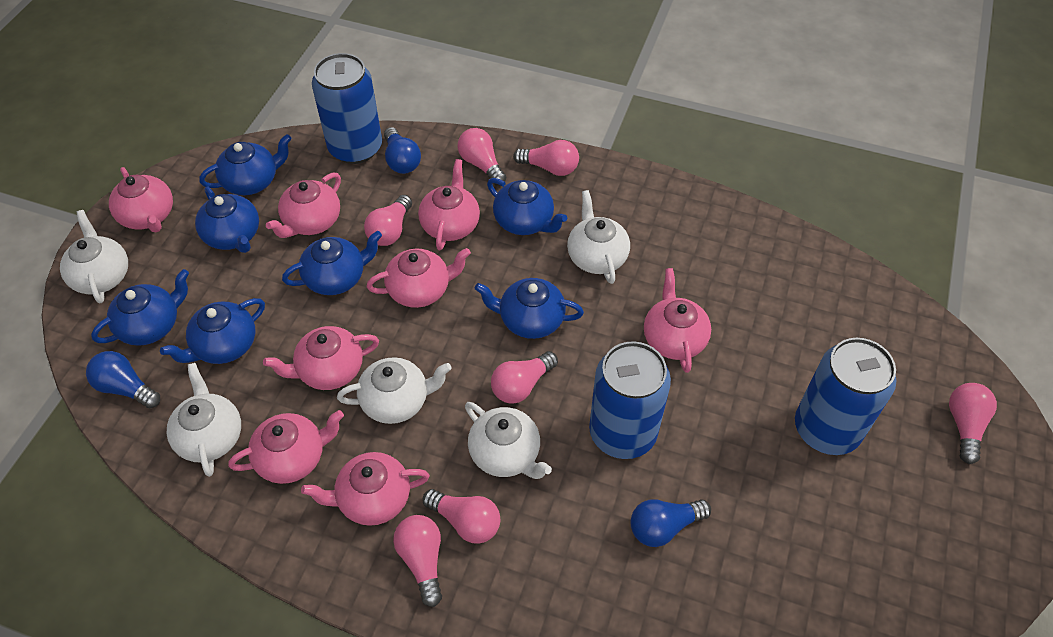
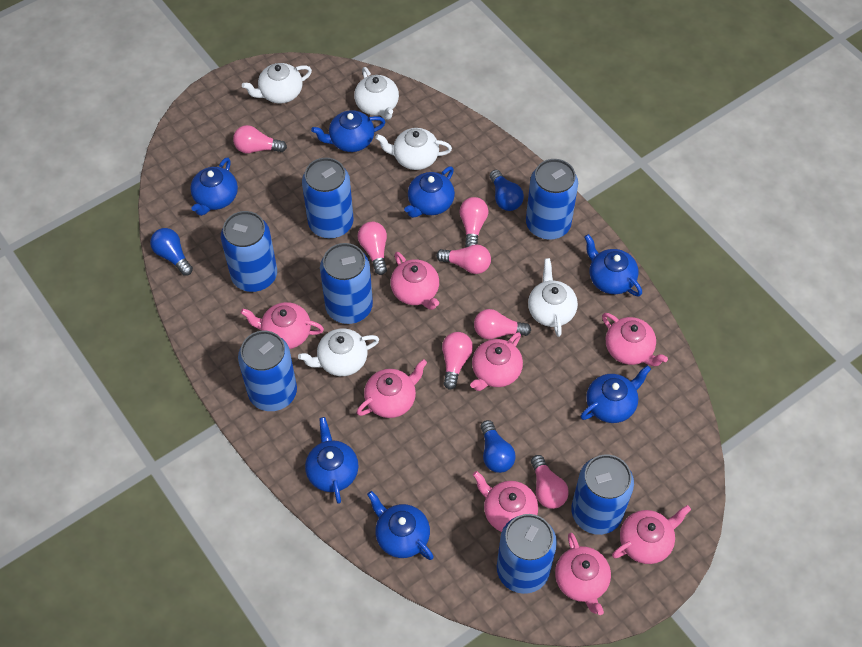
blue can: [312,53,382,164] [589,341,671,459] [795,338,896,455] = 3 -> [221,211,277,292] [238,331,297,411] [302,158,354,239] [320,243,373,324] [497,514,557,594] [526,159,578,240] [571,454,634,535] = 7

